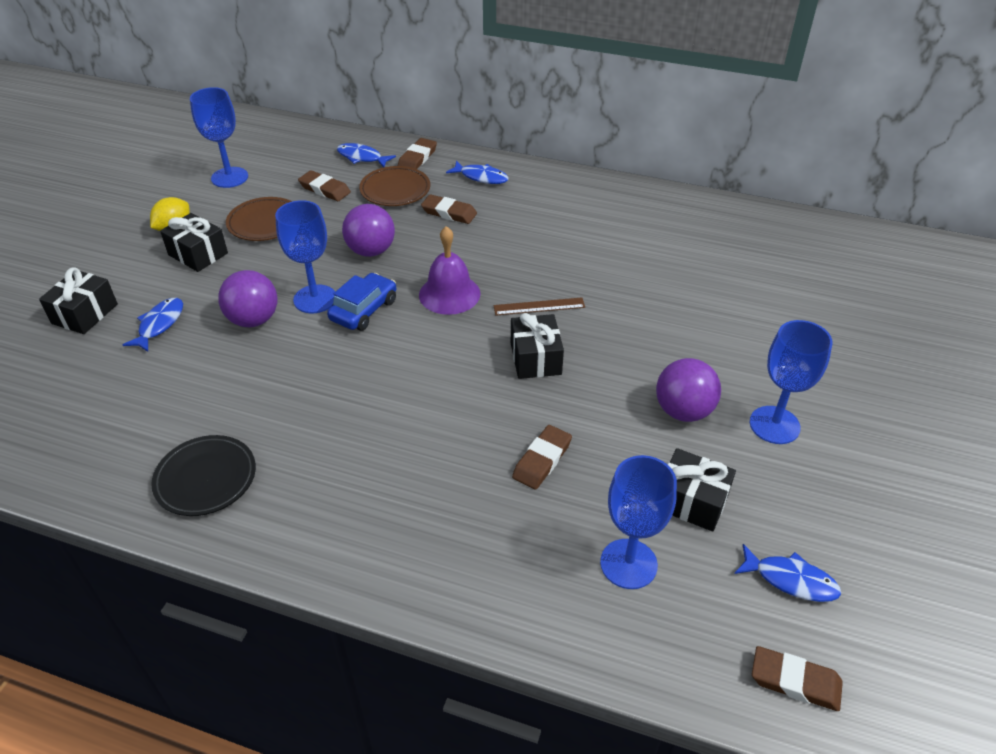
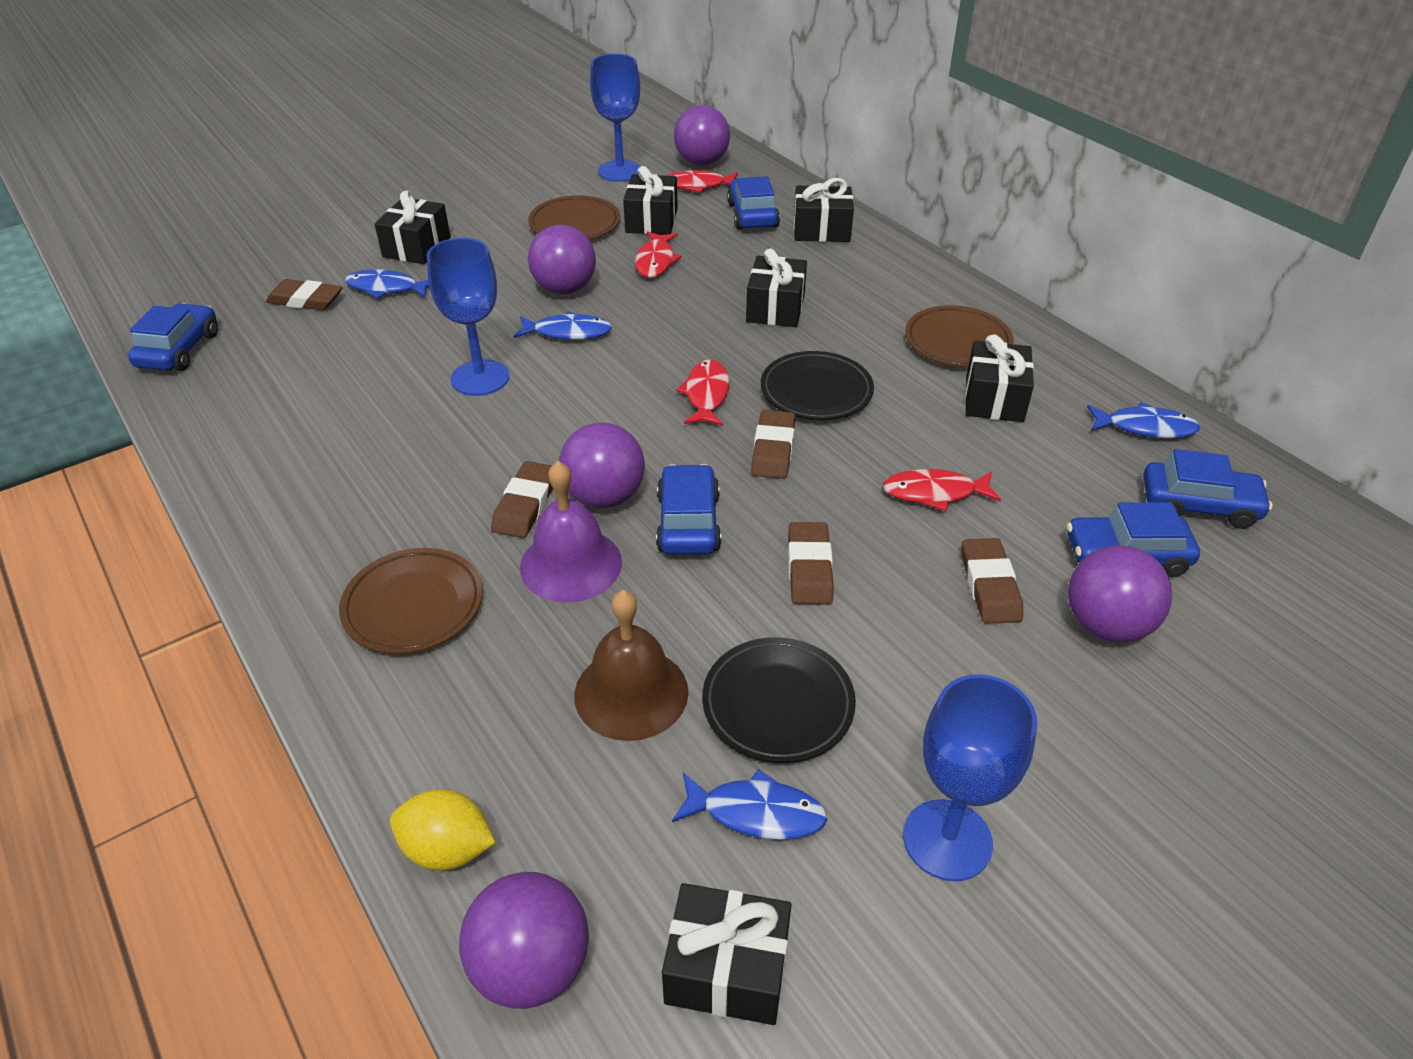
black gift: [39,267,118,334] [160,213,228,272] [511,313,564,379] [668,448,736,532] = 4 -> [375,190,451,264] [623,166,677,235] [662,883,792,1025] [746,249,807,327] [794,178,854,242] [965,334,1034,422] = 6
black plate: [151,435,256,516] = 1 -> [702,637,856,763] [761,351,874,420] = 2
blue car: [327,273,396,331] = 1 -> [128,303,218,371] [656,464,721,555] [727,176,780,230] [1067,502,1200,577] [1143,449,1272,529] = 5
blue goblet: [190,87,248,188] [275,200,335,313] [600,455,677,589] [749,320,832,444] = 4 -> [427,238,510,396] [590,54,641,182] [903,674,1037,881] = 3
brown bell: none = 0 -> [574,590,689,741] = 1
brown plate: [226,197,292,241] [359,166,430,206] = 2 -> [339,548,483,654] [528,195,620,240] [905,305,1014,367] = 3
brown ruler: [493,297,585,316] = 1 -> none = 0
purple ball: [218,270,277,327] [342,204,395,257] [656,358,721,422] = 3 -> [459,872,589,1009] [528,225,596,294] [559,423,645,508] [674,105,730,165] [1068,545,1172,642] = 5
red fish: none = 0 -> [635,231,682,278] [666,170,738,193] [676,359,729,426] [883,469,1001,511] = 4

